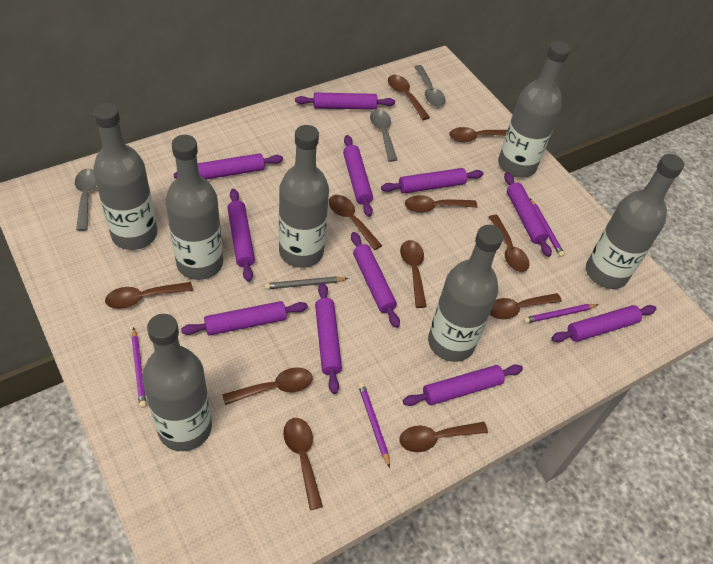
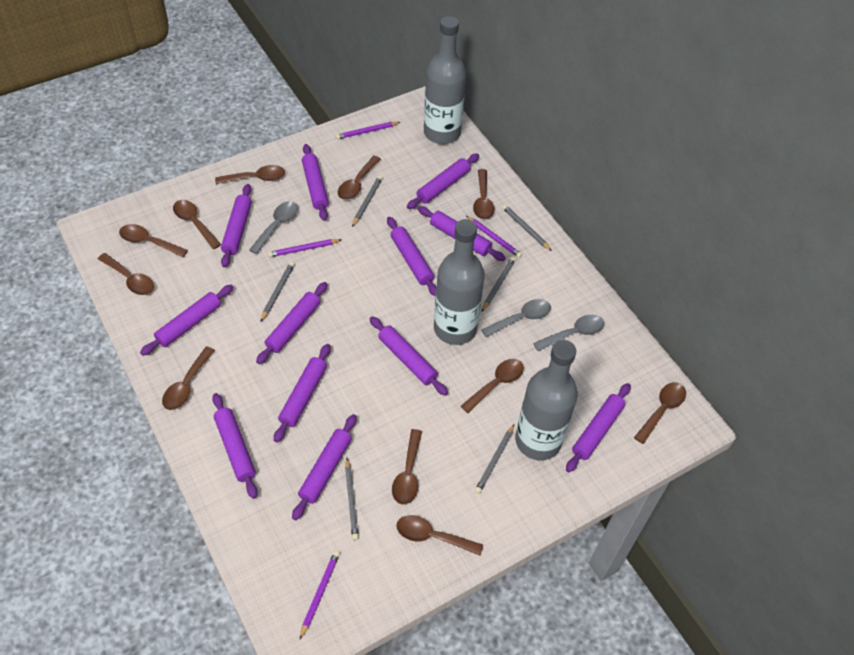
grey bottle: [93,103,157,250] [142,314,212,451] [165,135,223,280] [279,125,329,268] [428,225,503,362] [498,41,570,178] [586,154,684,289] = 7 -> [424,16,466,144] [434,219,485,345] [515,340,578,460] = 3
grey pencil: [265,276,348,289] = 1 -> [261,262,295,321] [345,458,359,540] [352,176,383,227] [475,424,514,494] [482,257,516,312] [502,205,552,251] = 6
purple rolling pin: [173,153,283,180] [181,301,308,336] [228,189,255,282] [295,92,395,110] [315,282,342,394] [343,135,373,216] [351,232,400,328] [381,168,484,194] [403,365,523,406] [504,172,552,257] [551,305,657,342] = 11 -> [140,285,234,356] [212,393,258,499] [221,184,252,267] [256,282,328,364] [274,344,330,443] [292,414,357,520] [302,144,329,221] [370,316,448,396] [387,217,437,296] [407,153,479,209] [418,206,506,261] [566,383,631,472] = 12

